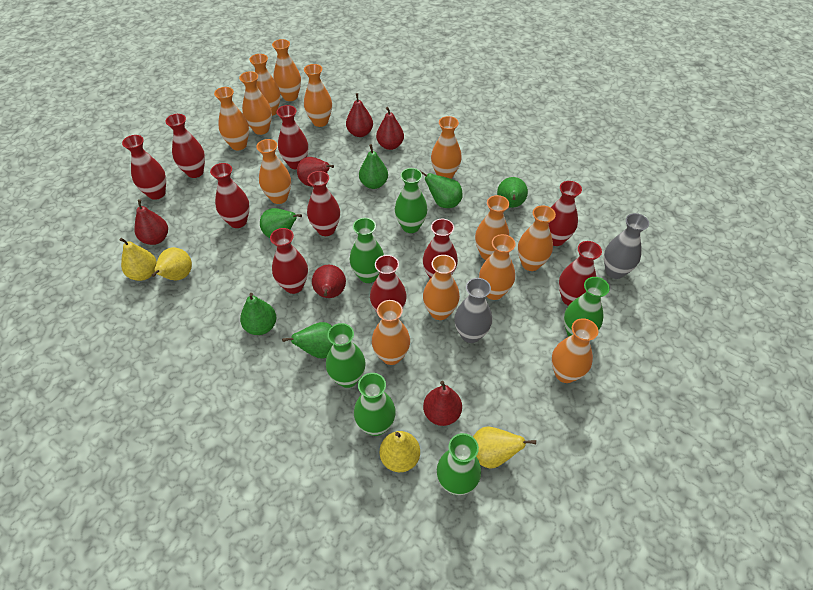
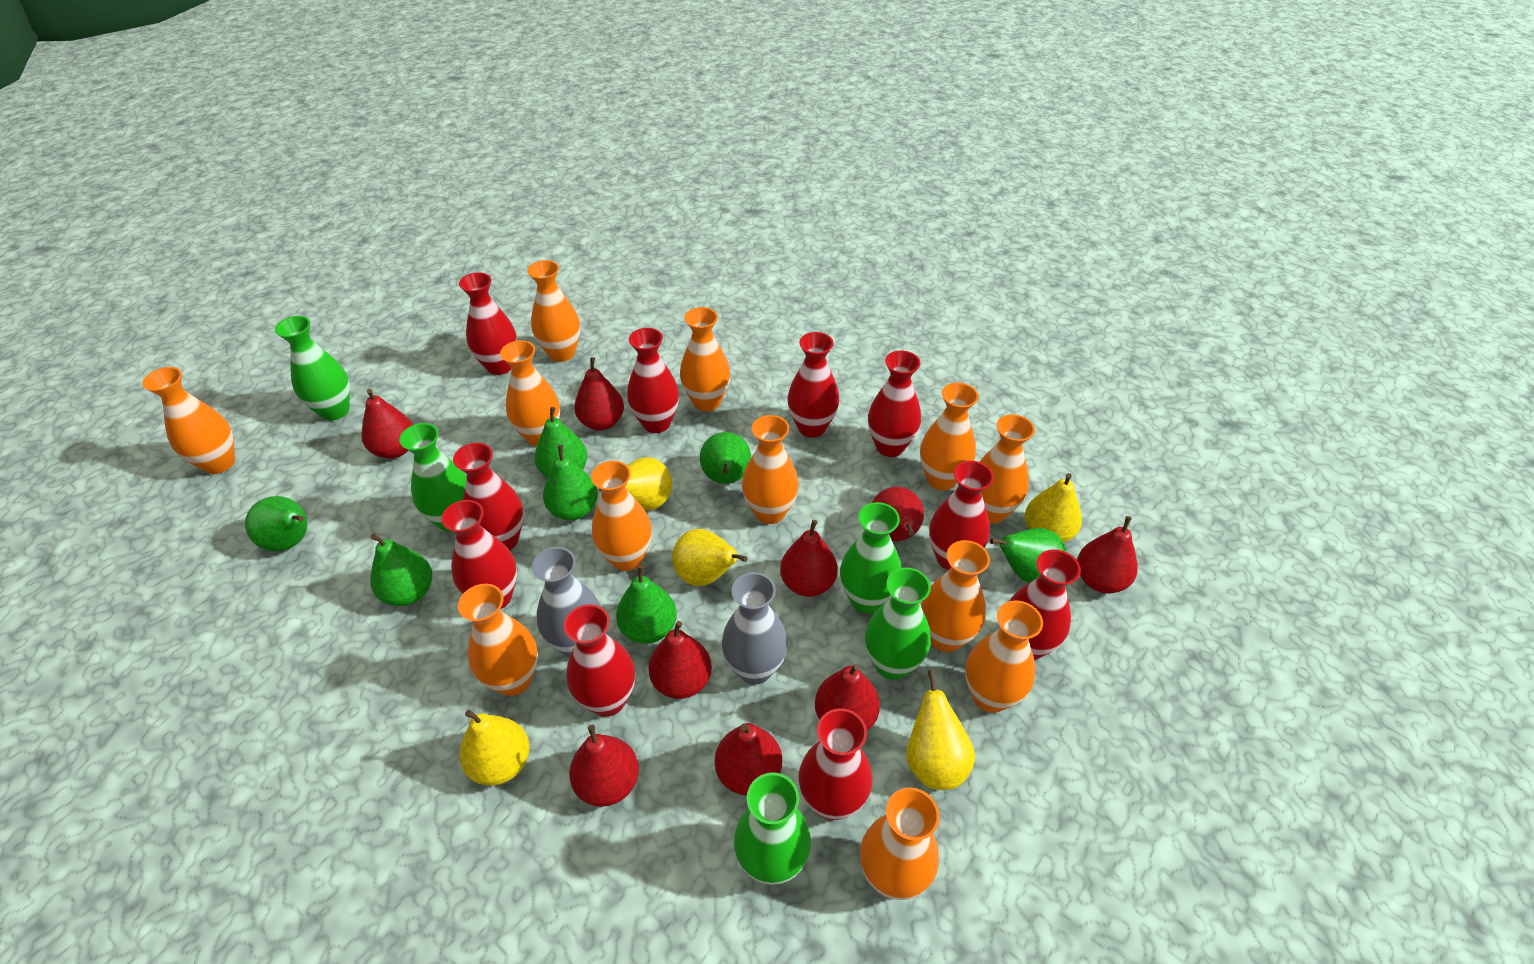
green pear: [240,293,277,335] [260,208,302,238] [282,322,333,359] [359,144,388,189] [421,171,463,208] [497,177,528,208] = 6 -> [245,496,308,551] [370,534,432,606] [535,407,587,477] [543,445,598,520] [616,565,677,644] [700,432,751,484] [990,528,1066,583] = 7
green vase: [326,323,365,388] [349,218,384,283] [354,373,396,436] [395,168,428,233] [437,433,481,495] [564,277,610,337] = 6 -> [275,316,350,421] [399,423,467,532] [734,772,811,885] [840,502,901,614] [865,568,931,680] = 5
orange vase: [214,87,249,150] [239,71,272,135] [249,54,281,116] [256,139,291,204] [272,39,301,101] [304,64,332,127] [372,300,410,365] [423,255,460,320] [431,116,462,179] [475,195,509,260] [479,234,516,300] [518,205,556,271] [551,318,598,383] = 13 -> [142,367,235,474] [458,584,538,696] [500,340,560,446] [527,260,580,362] [591,461,652,571] [680,307,730,412] [742,415,799,524] [860,787,940,900] [920,383,979,490] [921,540,990,652] [965,600,1043,713] [979,414,1035,523] = 12
red pear: [134,199,168,245] [297,157,334,187] [312,265,346,298] [346,93,373,137] [376,107,404,150] [423,381,462,426] = 6 -> [361,389,413,459] [569,725,639,807] [574,357,624,430] [648,621,712,699] [715,723,782,796] [780,520,838,597] [815,664,880,730] [872,487,924,541] [1077,516,1138,593] = 9
yellow pear: [120,238,157,281] [152,247,192,281] [380,431,420,472] [473,426,536,469] = 4 -> [459,710,530,786] [599,457,672,510] [672,529,748,586] [906,670,975,790] [1025,473,1082,543] = 5

